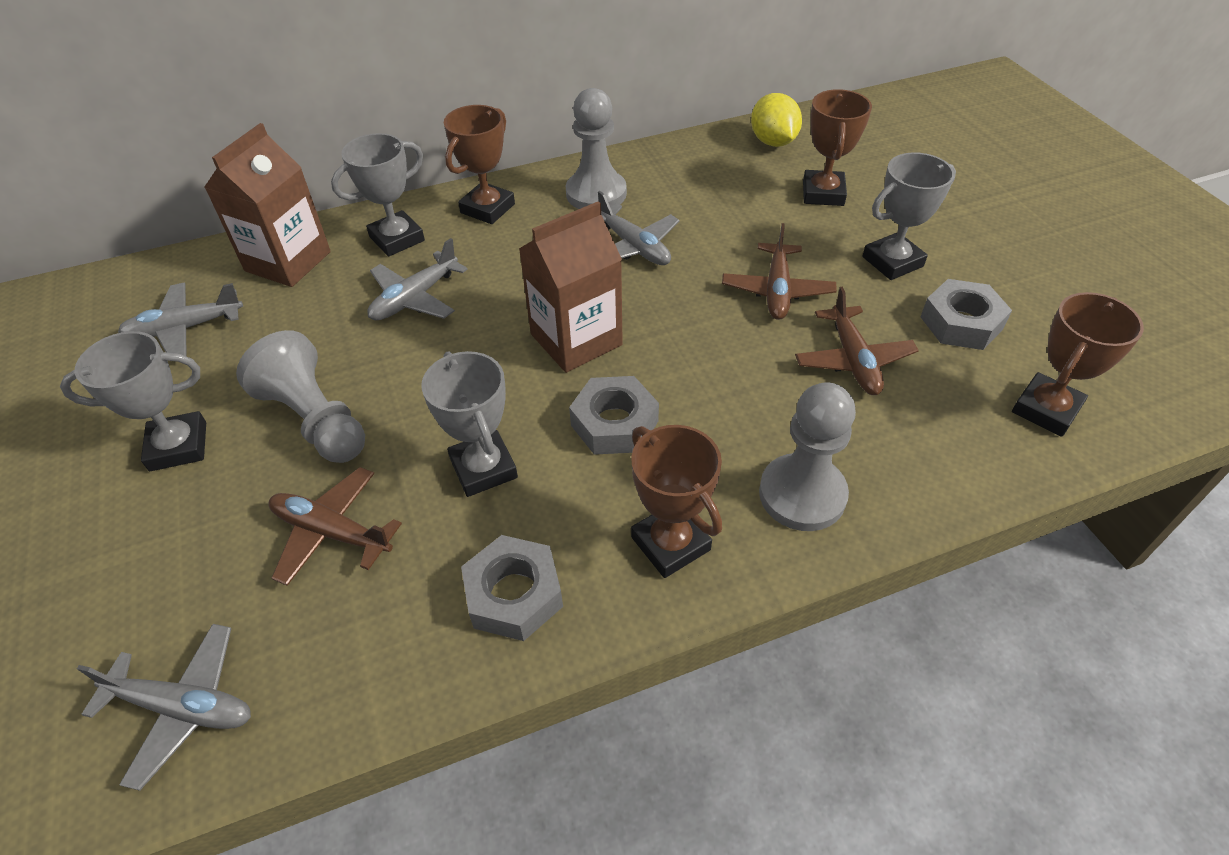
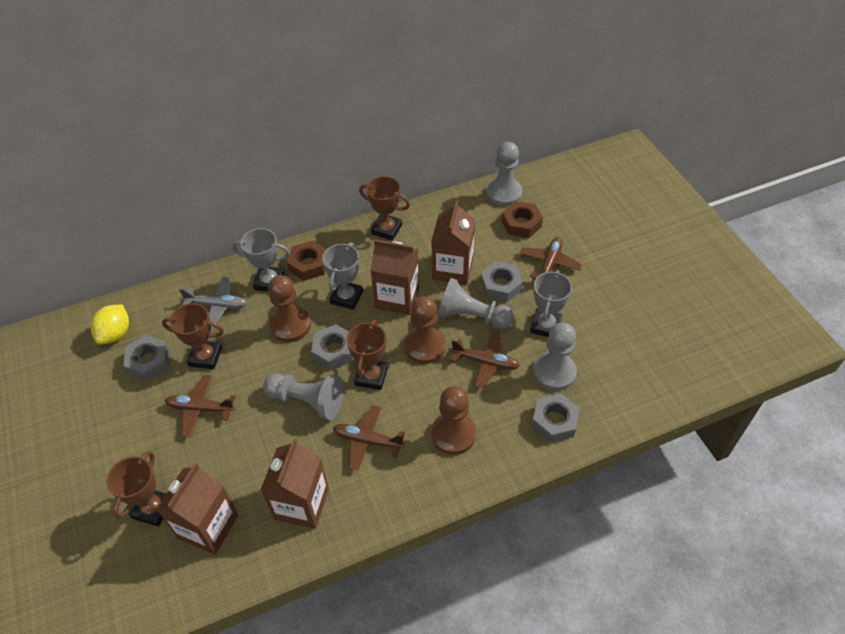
brown carton: [205,123,331,287] [519,201,623,373] = 2 -> [156,463,238,555] [261,439,329,529] [370,239,419,315] [432,200,475,285] = 4
brown nut: none = 0 -> [287,241,327,281] [502,201,543,238] = 2
brown pawn: none = 0 -> [268,275,311,342] [404,296,446,364] [431,386,476,455] = 3
brown plane: [269,467,402,586] [722,223,837,320] [795,287,919,395] = 3 -> [165,375,236,437] [333,405,405,470] [451,331,520,388] [520,237,582,279] = 4
grey nut: [461,535,563,641] [569,376,659,455] [921,279,1012,350] = 3 -> [124,335,170,381] [311,325,353,370] [480,261,523,302] [532,393,580,442] = 4
grey pawn: [236,330,365,463] [566,88,627,209] [759,382,856,531] = 3 -> [263,373,344,420] [438,278,514,329] [486,142,522,206] [533,323,577,391] = 4
grey plane: [77,624,251,791] [118,283,243,356] [367,238,468,320] [598,191,679,265] = 4 -> [179,277,247,328] = 1
grey trophy: [60,331,206,471] [331,133,425,257] [421,351,518,497] [862,152,956,280] = 4 -> [232,228,290,291] [322,242,363,310] [530,270,572,337] = 3

